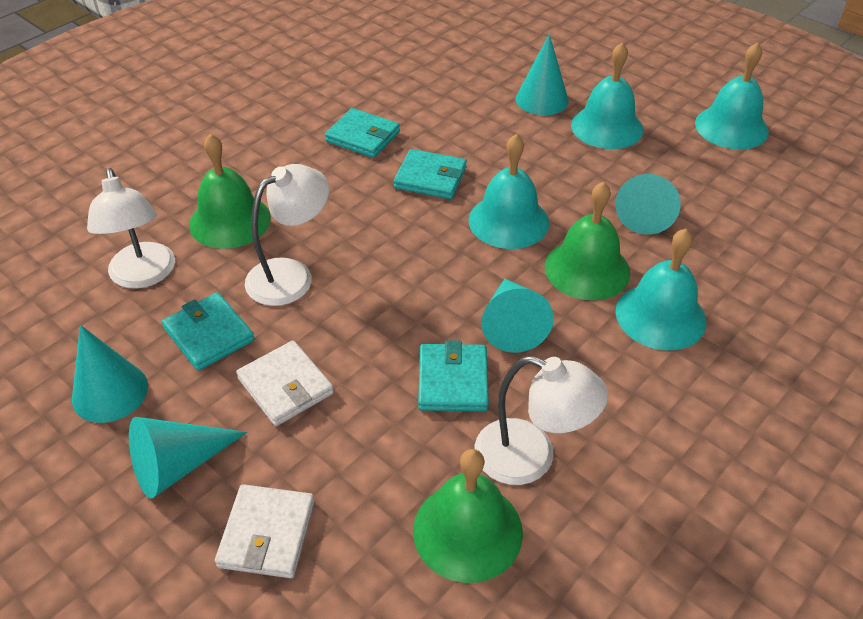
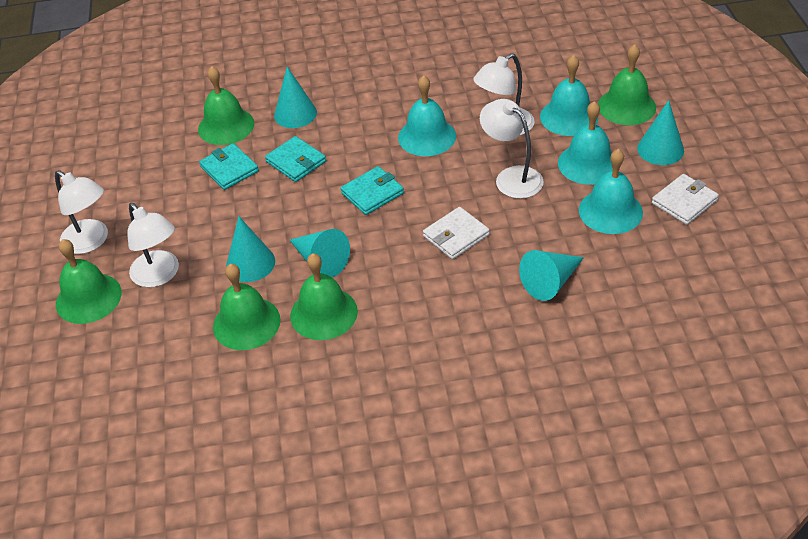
green bell: [189,134,271,249] [413,449,523,583] [545,181,630,300] = 3 -> [56,239,122,324] [198,66,254,145] [213,264,281,350] [290,253,358,340] [598,44,656,125] = 5
turquoise wallet: [162,292,255,371] [325,108,400,158] [394,149,467,199] [418,340,489,411] = 4 -> [199,143,259,190] [265,136,326,182] [340,166,404,215] = 3
white lamp: [87,168,175,289] [245,164,329,306] [474,356,608,485] = 3 -> [55,170,108,254] [127,203,179,287] [473,53,535,136] [480,99,544,199] = 4

